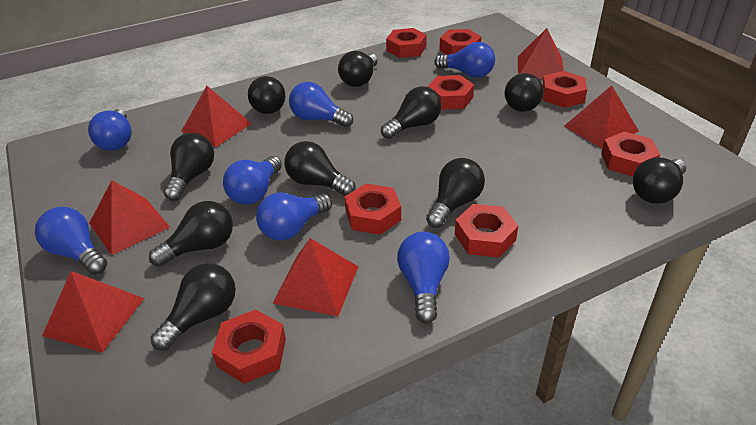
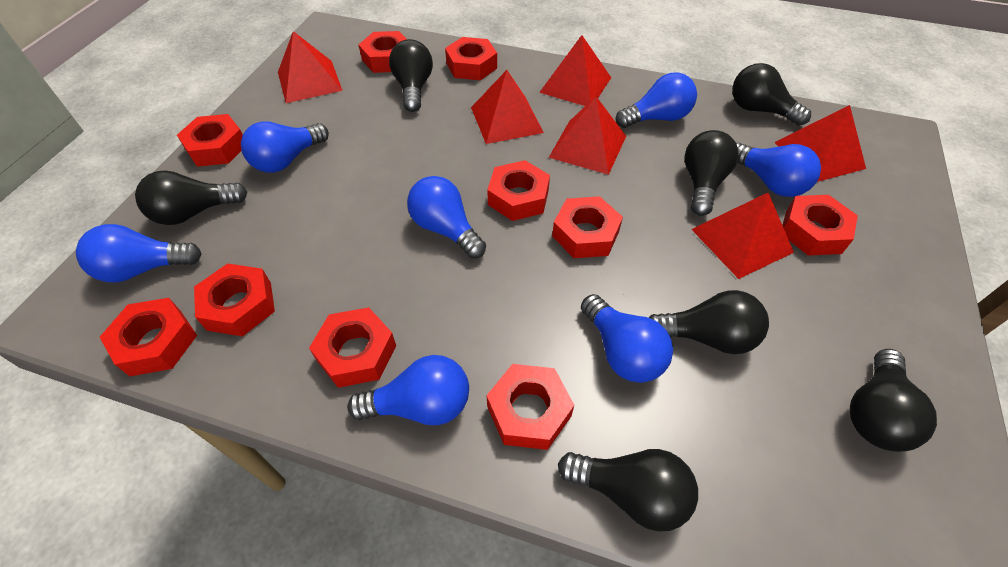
black light bulb: [149,201,233,267] [151,263,236,351] [164,133,214,201] [248,76,285,114] [284,141,356,196] [338,51,378,87] [381,86,442,139] [426,158,485,228] [505,73,543,112] [633,158,686,204] = 10 -> [135,170,247,225] [389,39,433,112] [558,449,698,532] [649,290,769,354] [684,130,739,216] [732,63,811,126] [850,349,937,452] = 7
red nut: [212,309,286,384] [345,184,401,235] [386,28,427,58] [428,75,474,110] [439,29,481,55] [455,204,518,257] [542,71,587,108] [601,131,660,177] = 8 -> [100,298,197,376] [177,114,243,167] [194,263,275,336] [309,307,396,388] [358,31,407,73] [445,37,497,80] [487,160,550,221] [487,364,574,450] [552,196,623,258] [783,195,858,255] = 10

